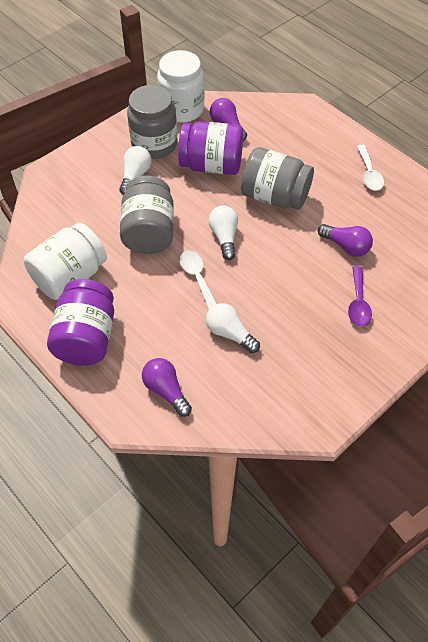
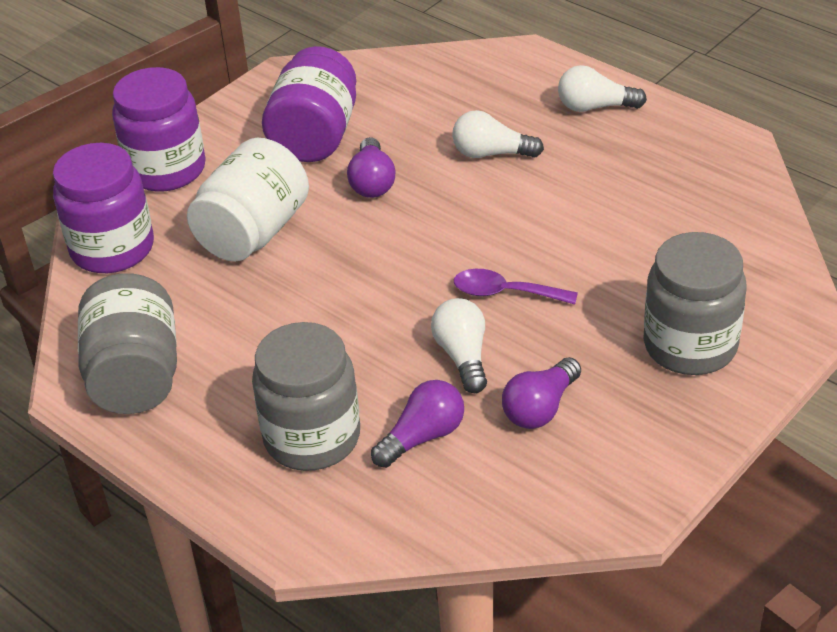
purple jar: [47,279,114,366] [178,121,243,175] = 2 -> [53,143,154,273] [112,67,206,192] [262,46,356,162] = 3
white jar: [24,222,107,300] [157,50,204,123] = 2 -> [187,138,309,262] = 1
white spoon: [180,250,217,309] [357,145,384,191] = 2 -> none = 0

